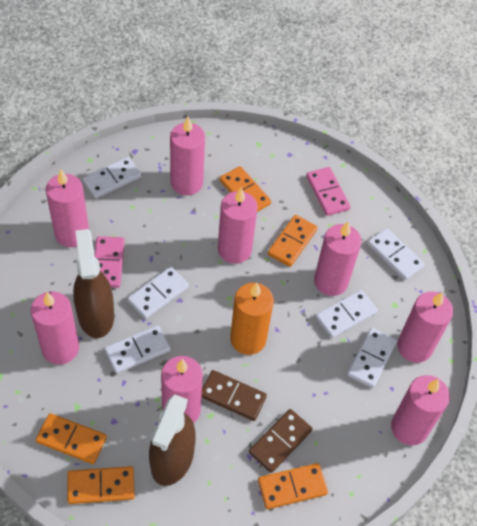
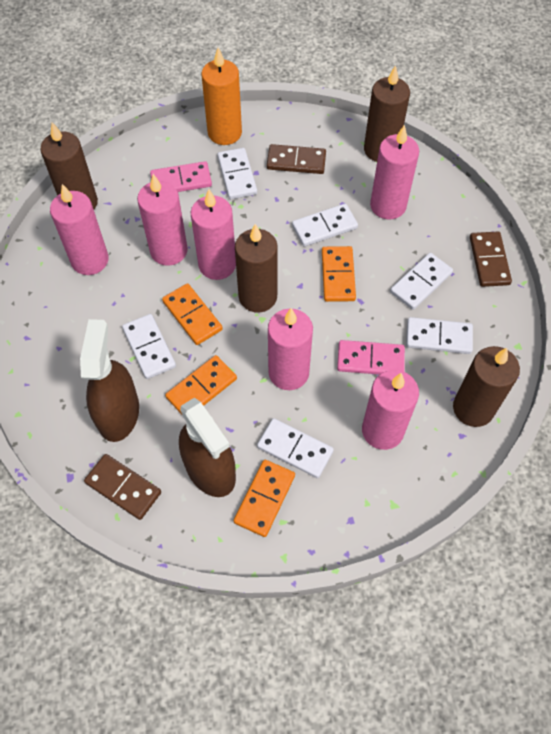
brown candle: none = 0 -> [40,123,98,209] [235,224,278,313] [364,65,410,162] [453,346,520,427] = 4
brown domino: [201,370,267,421] [249,409,313,473] = 2 -> [84,454,161,520] [267,144,326,174] [470,232,512,287] = 3
orange domino: [36,413,107,464] [67,466,135,504] [220,166,271,212] [258,463,328,509] [268,215,318,267] = 5 -> [162,283,223,345] [165,355,237,416] [234,460,295,537] [322,246,356,302] = 4
pink candle: [31,292,79,365] [46,169,89,247] [161,356,203,423] [170,117,205,195] [218,188,258,264] [314,222,362,296] [391,375,450,445] [397,292,453,363] = 8 -> [50,184,109,275] [137,174,188,266] [191,189,236,280] [268,308,313,390] [362,370,419,450] [370,125,419,220] = 6

